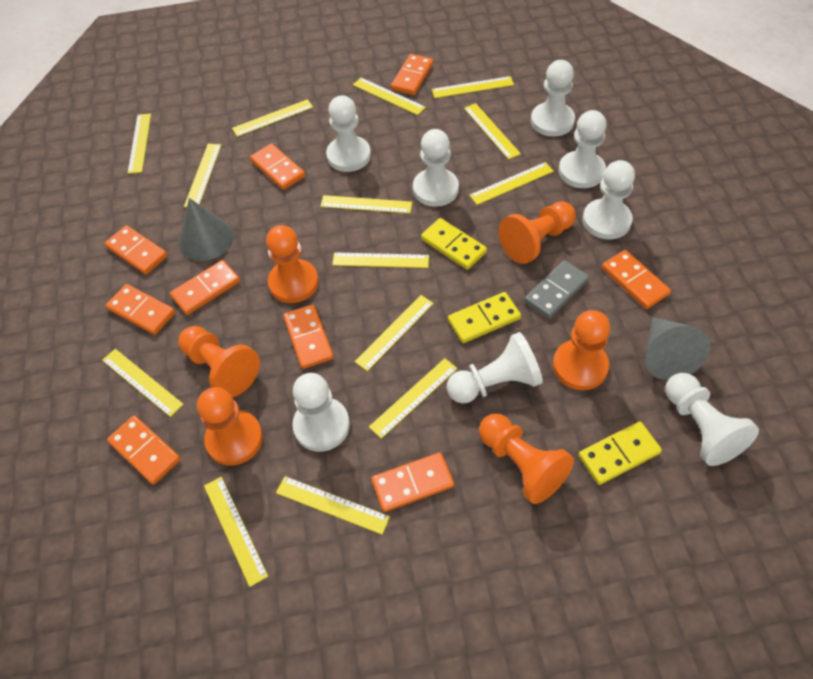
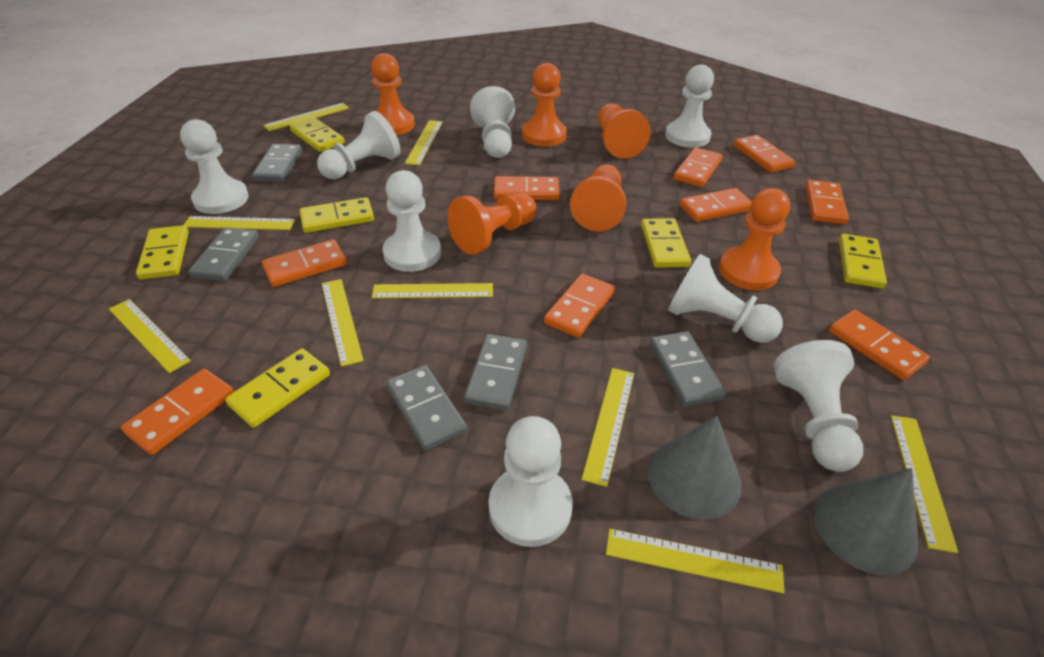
grey domino: [524,260,589,319] = 1 -> [189,227,259,281] [252,144,302,182] [386,365,467,451] [464,334,527,411] [650,331,726,407] = 5
yellow domino: [421,218,487,270] [448,292,521,343] [578,421,662,485] = 3 -> [136,225,189,280] [225,348,330,428] [290,117,344,152] [300,197,374,233] [641,218,691,268] [839,234,887,288] = 6
yellow ruler: [102,349,184,417] [128,113,151,174] [184,144,221,207] [204,477,268,587] [232,99,313,137] [276,476,390,535] [320,195,412,213] [332,252,429,268] [353,78,426,115] [355,295,434,371] [369,358,458,439] [432,76,514,98] [464,103,521,160] [469,162,554,205] = 14 -> [109,299,191,373] [184,216,295,230] [263,103,349,131] [322,279,364,367] [372,283,493,298] [405,120,443,165] [582,368,634,487] [606,529,785,594] [891,415,958,553] = 9

